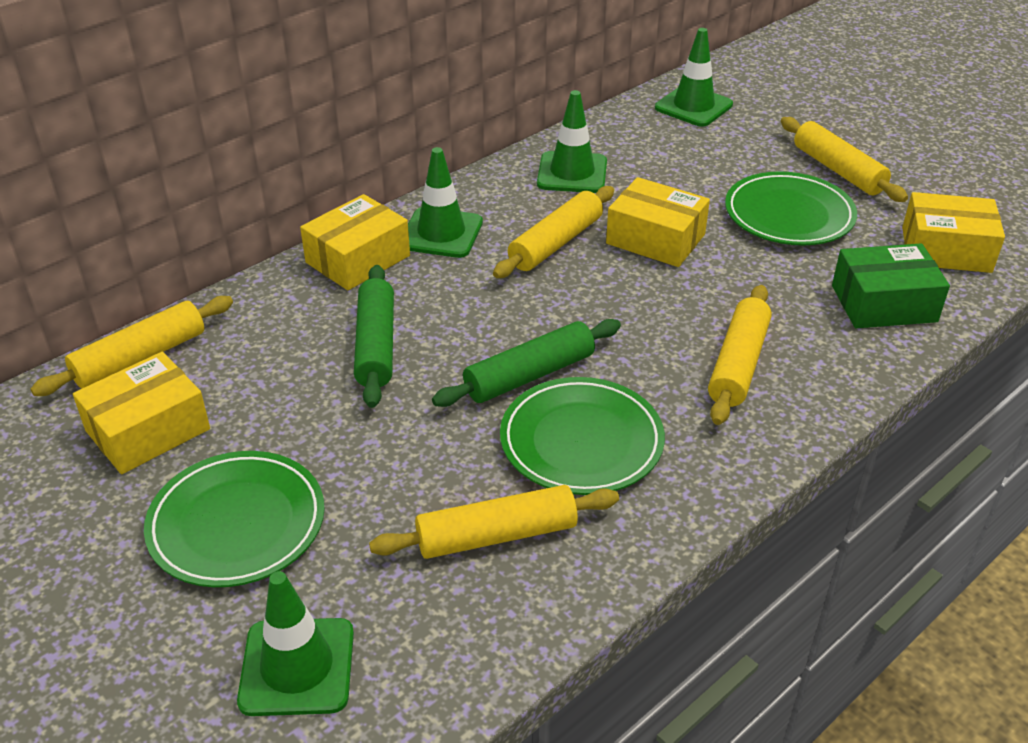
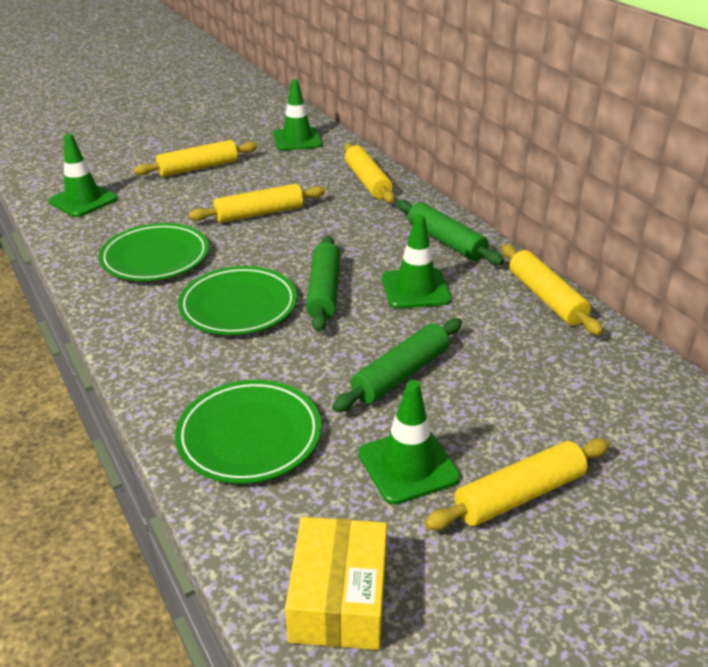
green box: [832,243,950,328] = 1 -> none = 0
green rolling pin: [354,265,394,408] [432,319,621,407] = 2 -> [306,236,340,332] [332,318,462,412] [396,200,504,265] = 3
yellow box: [73,352,210,474] [300,194,410,290] [606,177,710,267] [902,192,1005,273] = 4 -> [285,517,387,650] = 1

